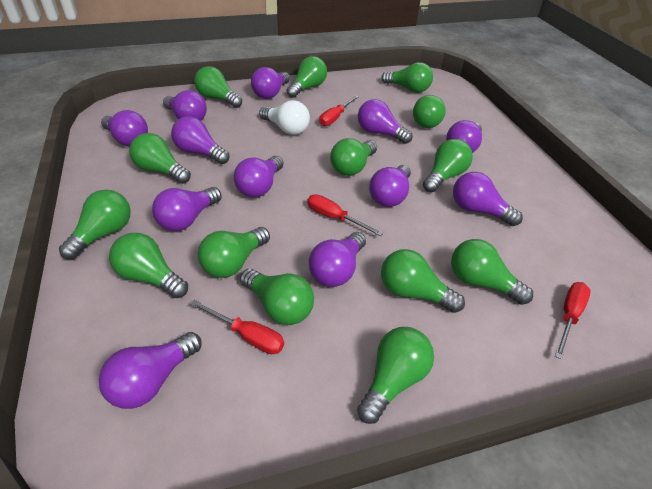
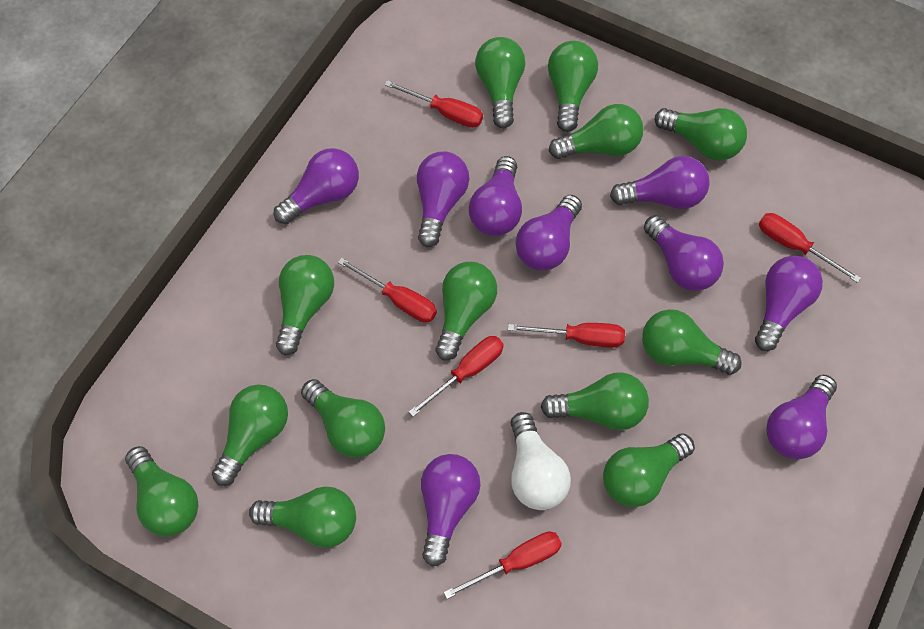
green light bulb: [59,190,131,259] [109,233,188,298] [129,133,191,184] [194,66,242,108] [198,227,270,278] [240,269,314,325] [286,56,327,98] [330,138,377,176] [357,327,434,424] [381,62,433,93] [381,249,465,313] [413,95,446,128] [423,139,473,192] [451,239,533,305] = 14 -> [125,446,198,537] [212,384,288,486] [249,487,356,548] [276,255,334,355] [301,379,385,458] [436,262,497,360] [475,37,525,128] [541,372,649,430] [548,41,598,132] [549,104,644,159] [603,434,695,507] [642,309,742,375] [655,108,747,161] = 13
purple light bulb: [99,332,202,409] [101,110,148,146] [152,187,222,231] [163,90,207,121] [171,116,229,164] [234,156,284,197] [251,67,290,99] [309,232,366,287] [358,99,413,144] [369,165,411,207] [446,120,482,153] [453,172,523,226] = 12 -> [274,148,359,224] [417,152,470,247] [421,454,480,567] [469,156,522,236] [516,195,582,271] [610,156,710,209] [644,215,724,291] [755,256,823,351] [766,375,837,459] = 9
red screwdriver: [190,300,284,354] [307,194,383,236] [319,96,359,126] [555,282,591,360] = 4 -> [338,258,437,323] [385,80,483,128] [409,336,504,417] [444,532,562,599] [508,323,625,348] [759,213,861,283] = 6

